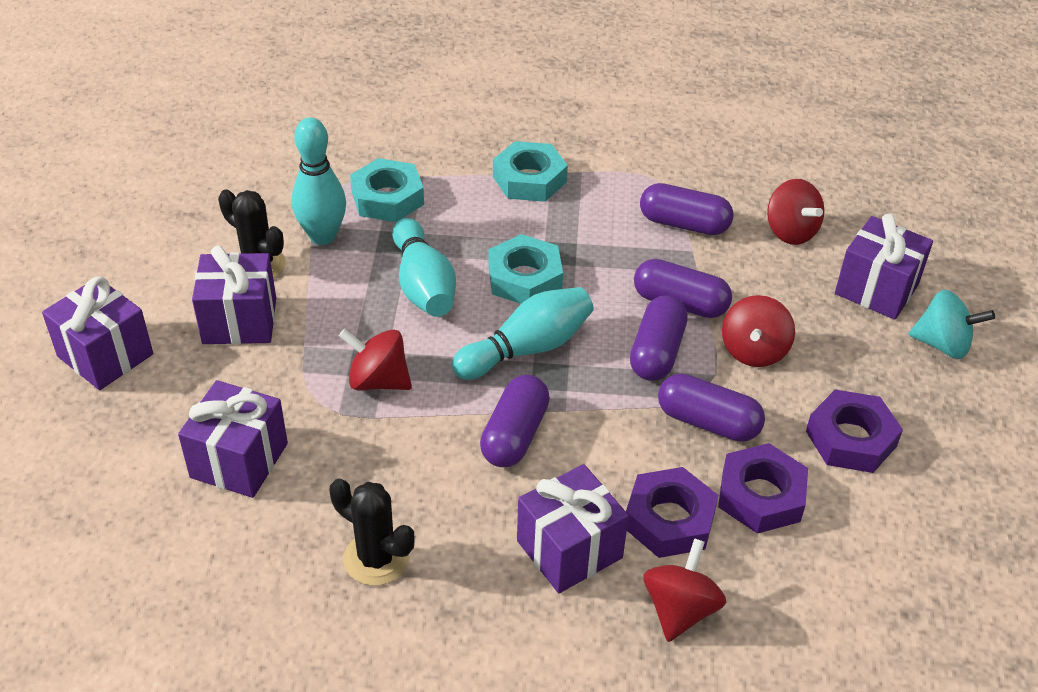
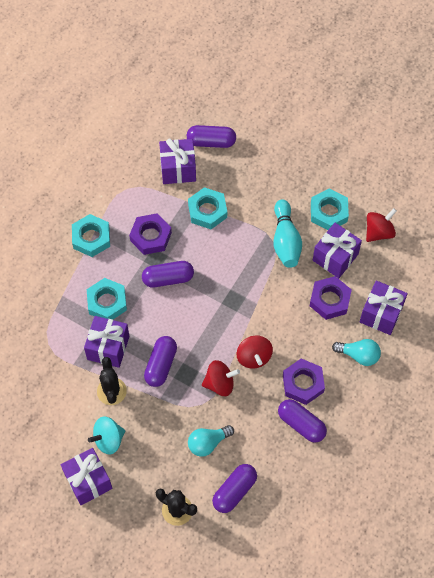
red spinning top: [339,329,412,390] [643,538,726,642] [722,295,795,367] [767,179,824,245] = 4 -> [202,360,240,396] [237,335,273,369] [366,208,397,242] = 3
turquoise bowling pin: [292,117,346,245] [392,218,456,317] [452,287,594,380] = 3 -> [273,199,302,268] = 1
turquoise light bulb: none = 0 -> [188,425,234,457] [332,339,381,366] = 2
turquoise nut: [350,158,424,222] [488,234,563,304] [493,141,568,202] = 3 -> [72,214,110,257] [87,278,127,319] [188,187,227,229] [311,188,349,230] = 4

